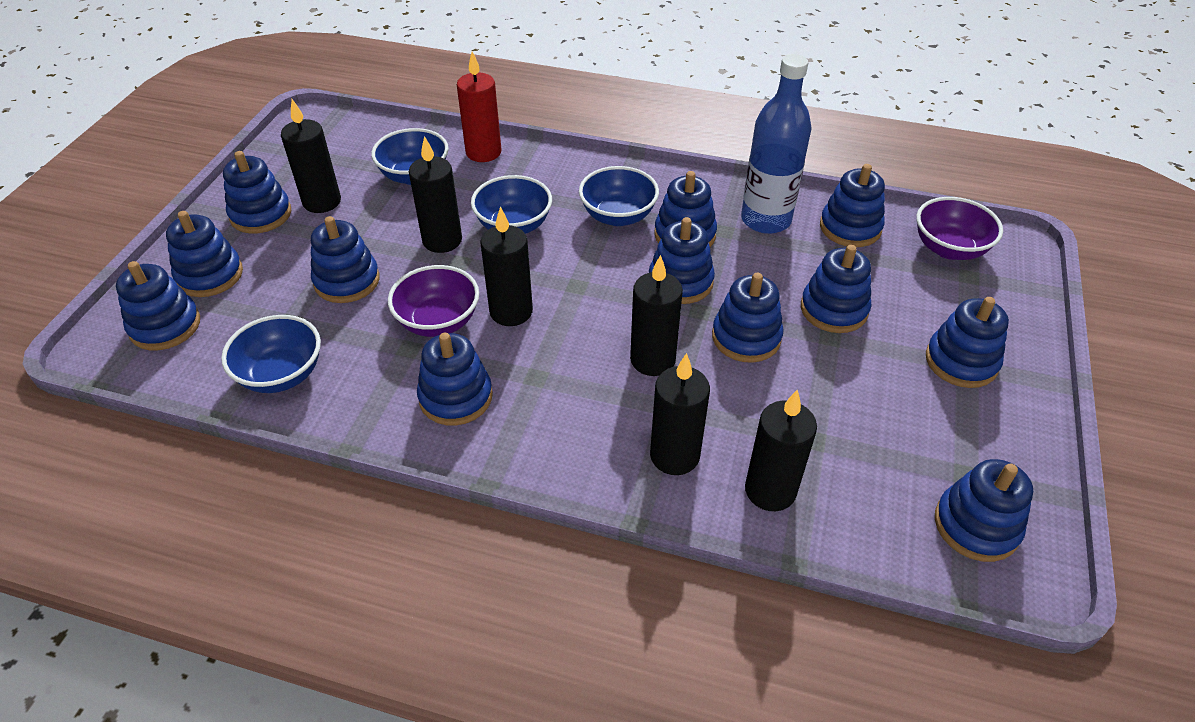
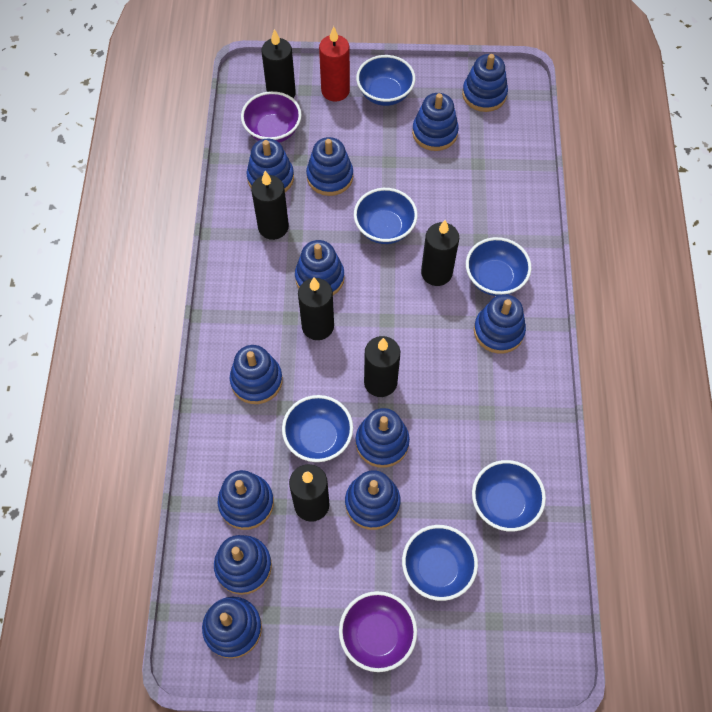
blue bottle: [741,54,812,234] = 1 -> none = 0
blue bowl: [221,315,321,393] [371,128,449,185] [471,175,552,234] [579,166,659,226] = 4 -> [282,395,353,462] [354,188,418,244] [356,55,415,106] [402,525,478,601] [466,237,531,296] [472,460,546,532] = 6

